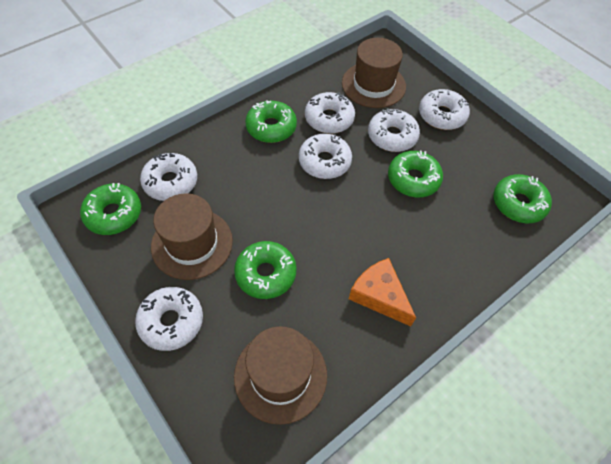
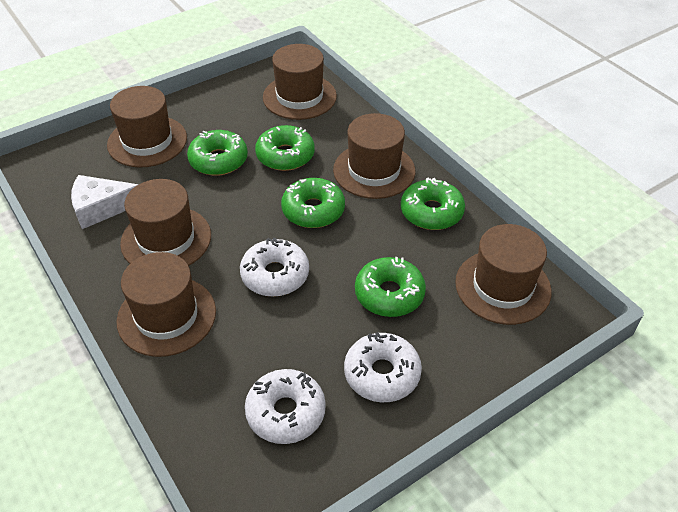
brown hat: [151,193,233,280] [234,326,327,425] [342,38,406,108] = 3 -> [107,86,187,168] [117,252,216,357] [120,179,211,266] [263,44,337,120] [333,113,415,199] [455,224,552,325] = 6
orange cheese: [349,258,416,326] = 1 -> none = 0
white cheese: none = 0 -> [71,175,139,229] = 1
white donut: [135,287,203,351] [140,153,197,201] [299,134,352,179] [305,92,355,134] [368,109,420,152] [419,89,470,130] = 6 -> [240,238,309,297] [245,369,326,444] [344,332,422,402] = 3

